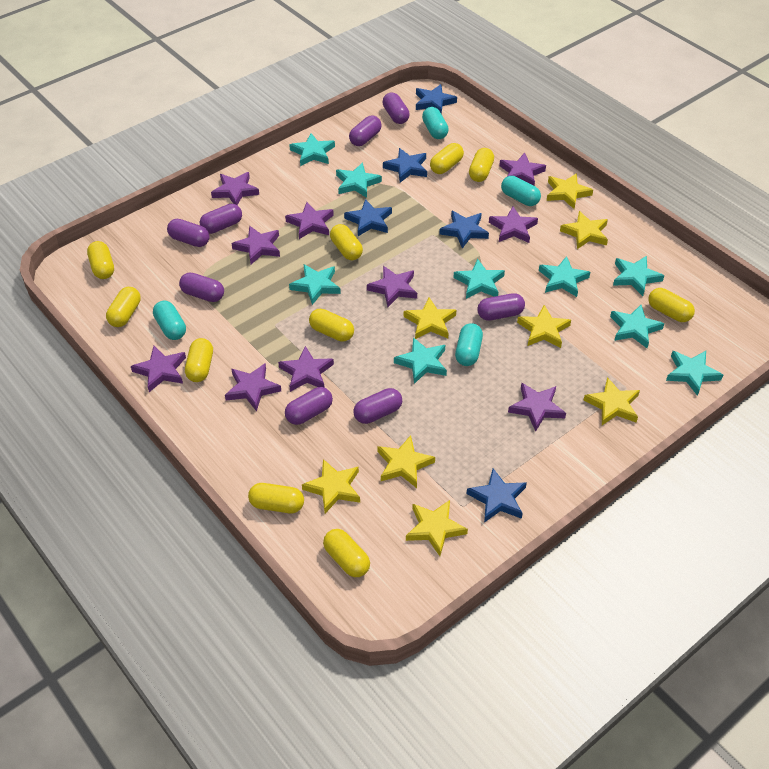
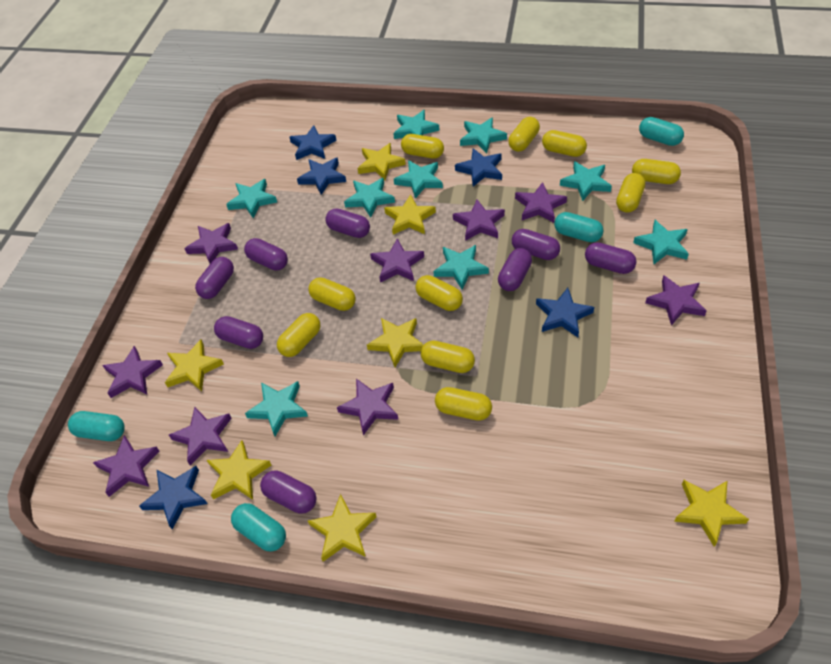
purple star: [131,346,186,392] [211,172,259,205] [225,364,281,411] [231,226,280,264] [278,346,334,392] [285,202,334,239] [367,266,417,307] [489,206,538,243] [499,153,546,186] [508,383,566,432] = 10 -> [93,435,160,497] [102,346,163,398] [169,407,232,466] [184,223,238,263] [337,379,399,435] [370,238,424,283] [453,200,505,241] [515,182,567,223] [645,275,707,325] = 9
yellow star: [302,459,360,513] [378,435,435,488] [404,298,456,339] [406,500,468,556] [517,305,571,348] [547,173,593,209] [560,211,608,249] [583,377,640,425] = 8 -> [165,340,224,391] [207,440,271,500] [308,494,377,562] [357,143,406,180] [367,318,424,367] [384,194,436,235] [674,480,749,547] = 7

